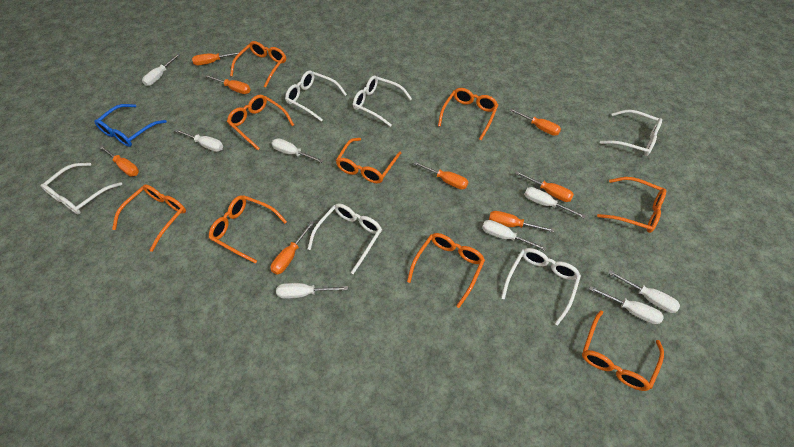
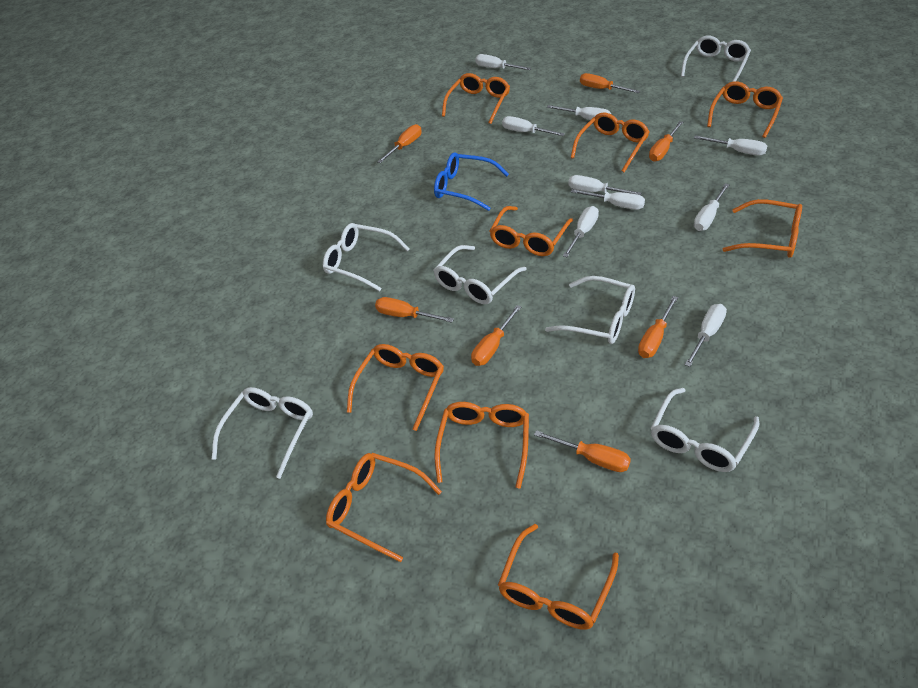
orange screwdriver: [99,145,139,177] [192,52,239,65] [205,75,251,94] [271,221,314,275] [413,161,468,190] [489,211,554,232] [509,108,561,136] [515,171,574,202] = 8 -> [375,297,454,323] [377,124,421,163] [471,305,521,366] [534,430,631,472] [580,73,640,93] [638,296,678,358] [649,121,683,162] = 7
white screwdriver: [142,53,180,86] [175,129,223,152] [272,138,324,163] [276,283,348,299] [482,220,547,251] [524,187,586,219] [589,286,664,324] [608,270,680,313] = 8 -> [475,54,531,70] [502,116,565,136] [547,105,611,120] [563,206,599,257] [568,175,641,195] [571,189,645,210] [685,304,727,367] [694,135,767,156] [694,183,730,231] = 9

